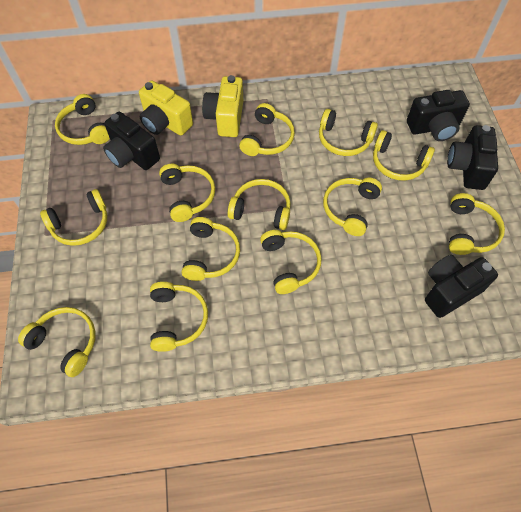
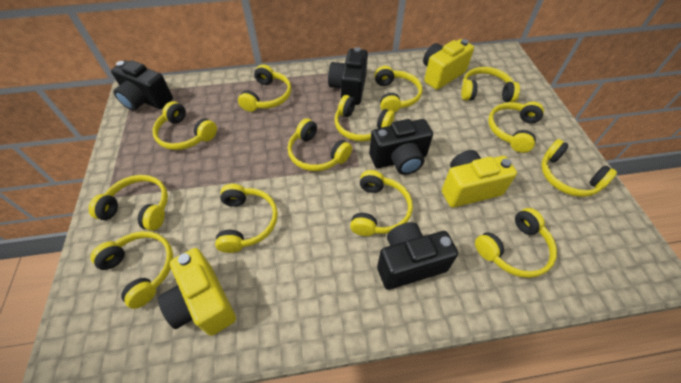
yellow camera: [139,80,193,136] [202,75,243,137] = 2 -> [158,248,236,336] [423,39,474,90] [442,150,517,208] = 3

